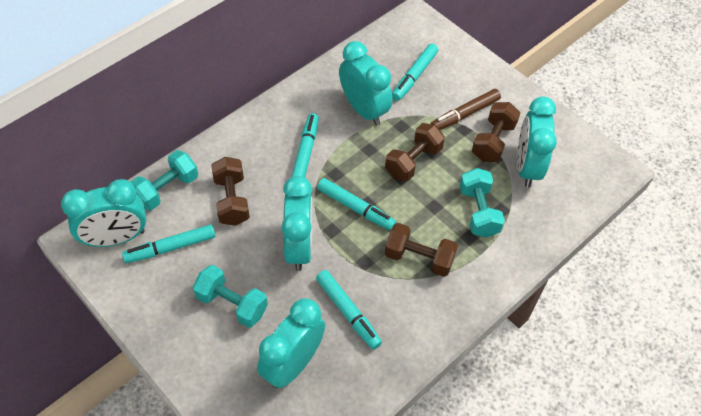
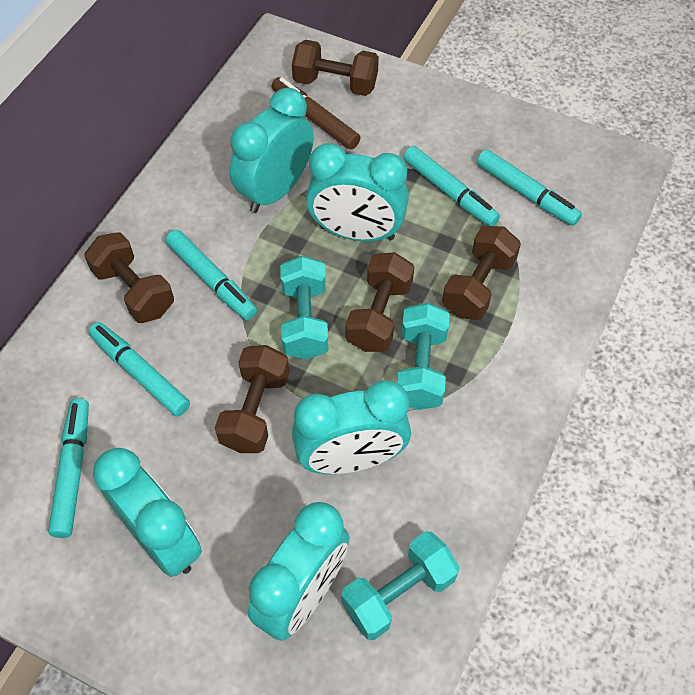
brown dumbbell: [211,157,250,226] [385,123,445,182] [385,223,458,277] [472,102,520,162] = 4 -> [84,232,174,323] [215,345,290,453] [292,40,379,96] [346,252,414,352] [442,226,521,320] = 5

